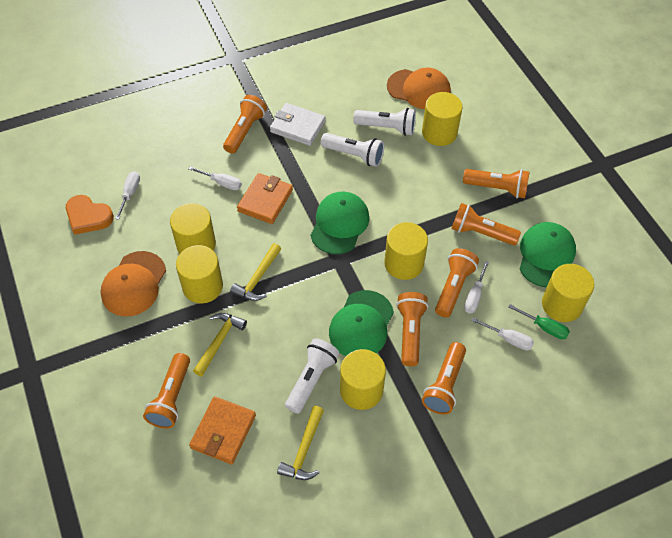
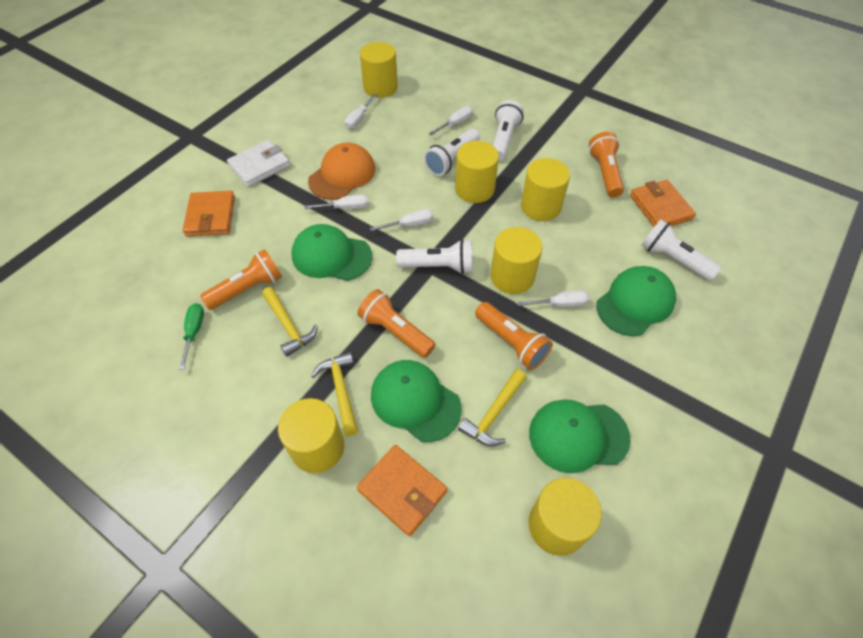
green cap: [310,192,369,254] [329,290,394,356] [519,222,576,287] = 3 -> [292,224,372,281] [371,360,462,442] [529,400,631,473] [596,266,676,336] = 4
orange cap: [100,251,166,317] [387,68,451,109] = 2 -> [308,143,376,200] = 1
orange flashlight: [143,353,190,429] [223,95,267,154] [396,292,428,366] [422,342,466,415] [435,248,479,318] [451,203,521,245] [463,169,529,198] = 7 -> [200,249,282,310] [357,289,436,358] [475,302,553,370] [589,132,624,197] = 4
orange heart: [66,195,114,235] = 1 -> none = 0
orange wallet: [189,396,256,464] [237,173,293,224] = 2 -> [183,191,235,237] [357,445,447,536] [630,180,696,227] = 3
white flashlight: [285,339,340,414] [321,133,384,167] [353,108,416,136] = 3 -> [396,239,472,274] [424,129,480,176] [493,100,524,161] [642,220,722,281] = 4
white screwdriver: [115,171,140,220] [188,166,242,190] [464,261,489,313] [471,318,534,351] = 4 -> [304,194,368,209] [345,94,377,129] [370,209,433,231] [429,106,473,135] [517,290,589,307] = 5

